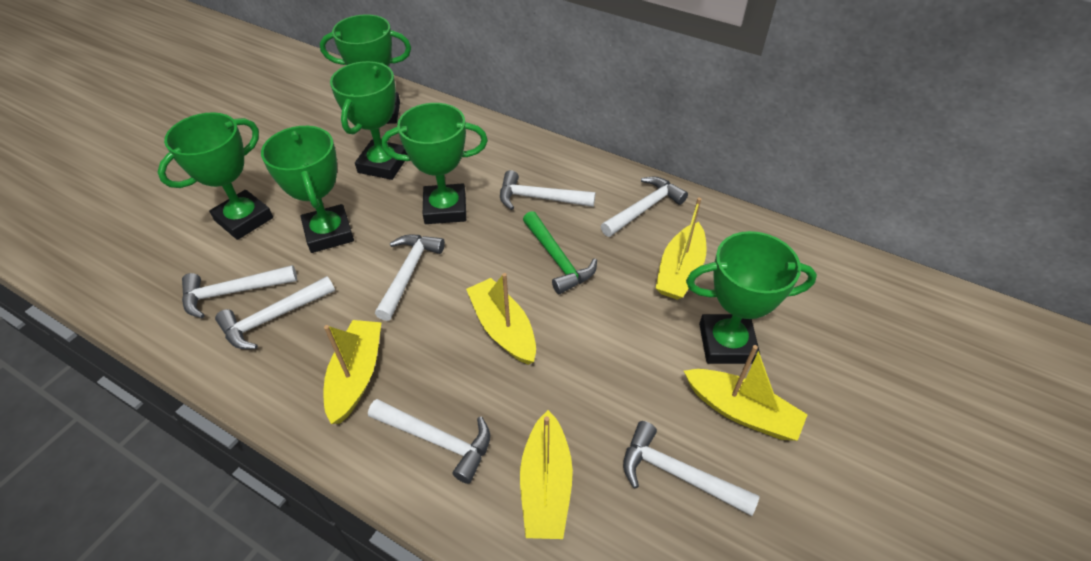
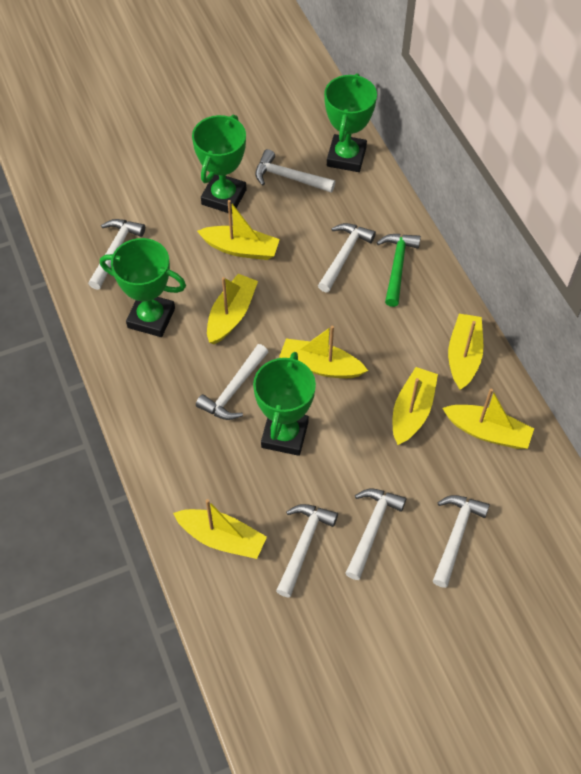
green trophy: [158,112,273,240] [261,126,354,253] [320,14,411,124] [330,61,407,180] [381,103,488,224] [686,231,817,364] = 6 -> [100,238,186,337] [192,115,247,213] [253,352,316,456] [324,73,377,172] = 4
yellow boat: [324,320,382,424] [466,273,536,365] [520,410,573,539] [656,197,707,300] [684,345,808,441] = 5 -> [173,499,267,559] [197,200,280,260] [207,274,258,344] [279,326,368,378] [393,367,438,445] [442,388,534,449] [448,314,483,390] = 7

